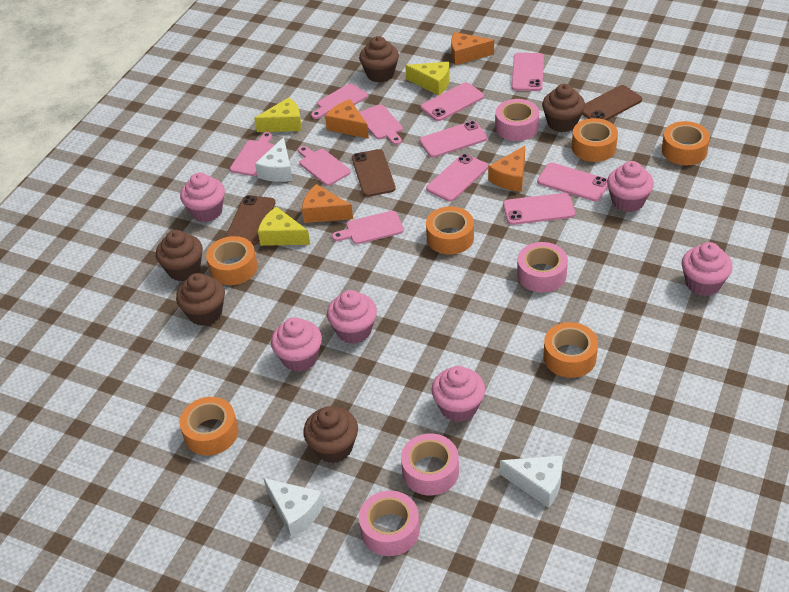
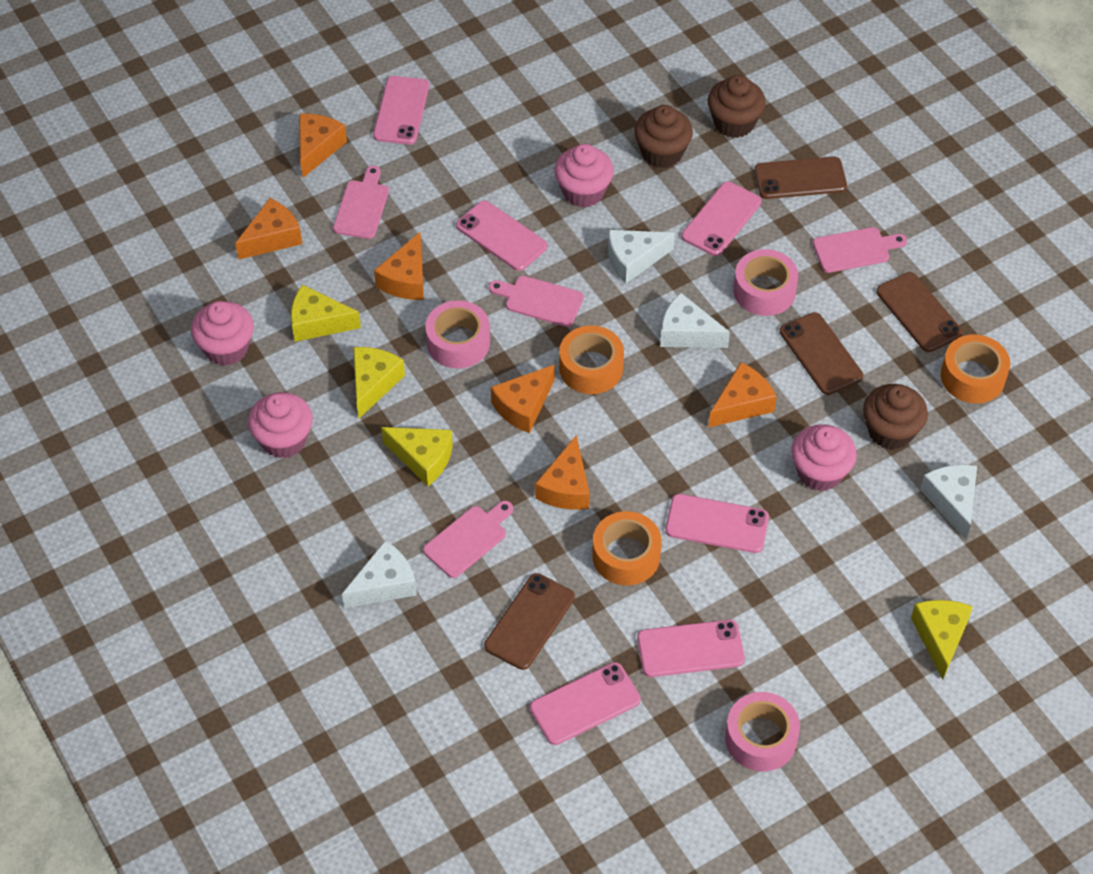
brown cupcake: [156,230,203,281] [176,273,225,326] [303,406,358,463] [359,36,399,83] [542,84,585,132] = 5 -> [634,105,693,168] [708,75,766,138] [863,384,928,450] = 3
brown phone: [225,195,275,246] [352,149,396,197] [582,85,642,120] = 3 -> [484,573,575,670] [754,156,847,199] [780,312,863,395] [876,272,963,352] = 4
orange cheese: [302,184,353,223] [325,99,369,139] [451,32,494,65] [488,146,525,192] = 4 -> [235,198,302,260] [299,114,347,178] [374,232,424,300] [491,365,555,433] [535,435,590,510] [708,362,777,428] = 6
orange tape: [179,397,238,456] [206,236,258,285] [426,206,474,255] [543,322,598,378] [572,118,618,162] [662,121,710,165] = 6 -> [559,325,624,394] [592,511,662,585] [941,334,1010,403] = 3
pink cupcake: [180,172,225,222] [271,317,322,372] [327,290,377,344] [431,366,485,422] [607,161,654,212] [682,242,733,296] = 6 -> [191,301,254,366] [248,392,313,458] [554,144,614,207] [791,424,857,491] = 4
pink cutting board: [230,132,274,176] [298,146,351,186] [311,83,368,119] [332,211,404,244] [359,104,403,145] = 5 -> [333,166,389,239] [423,501,513,578] [489,276,584,327] [813,227,907,273] = 4
pink tape: [359,491,420,556] [401,433,459,495] [495,99,539,141] [517,242,568,293] = 4 -> [425,300,490,369] [725,692,800,771] [733,249,798,316] = 3
white cheese: [255,137,293,182] [263,478,324,538] [500,456,562,508] = 3 -> [342,540,417,608] [608,230,675,284] [660,293,730,348] [920,465,977,540] = 4
yellow cheese: [254,97,302,132] [258,207,310,246] [405,62,450,96] = 3 -> [291,285,361,342] [353,347,405,419] [381,427,453,486] [911,600,973,679] = 4

